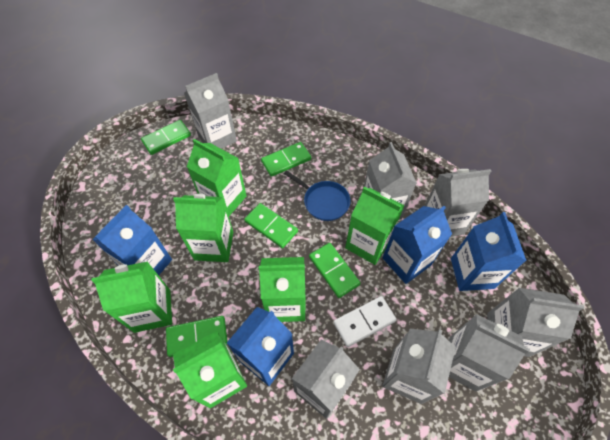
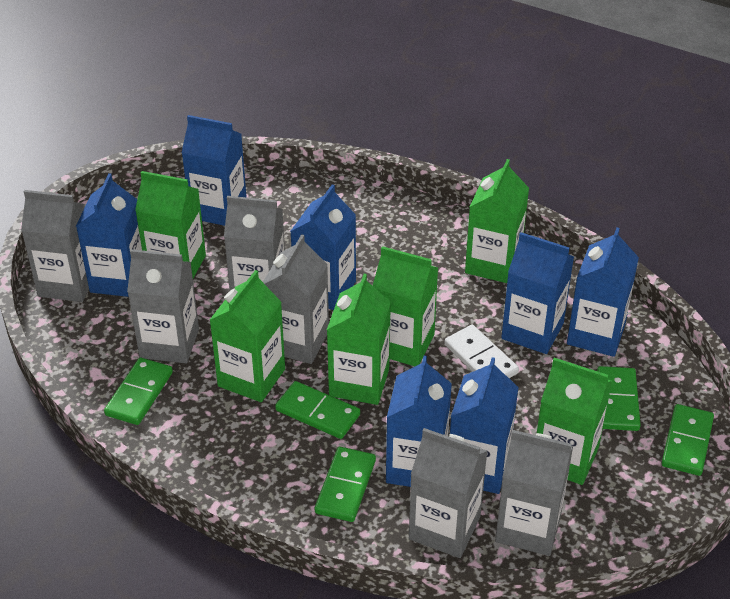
blue carton: [93,205,172,275] [227,307,294,386] [382,206,452,284] [451,212,527,291] = 4 -> [76,173,142,297] [182,115,246,226] [290,184,356,310] [386,356,452,487] [450,357,519,494] [501,232,574,354] [567,228,639,357] = 7
blue pan: [284,170,351,221] = 1 -> none = 0
grey carton: [184,73,237,149] [292,340,360,419] [364,142,416,220] [382,329,456,404] [425,169,491,237] [449,314,530,392] [487,288,584,357] = 7 -> [21,190,89,302] [127,249,199,363] [224,196,285,291] [263,234,329,364] [409,428,487,558] [495,430,573,556] = 6

